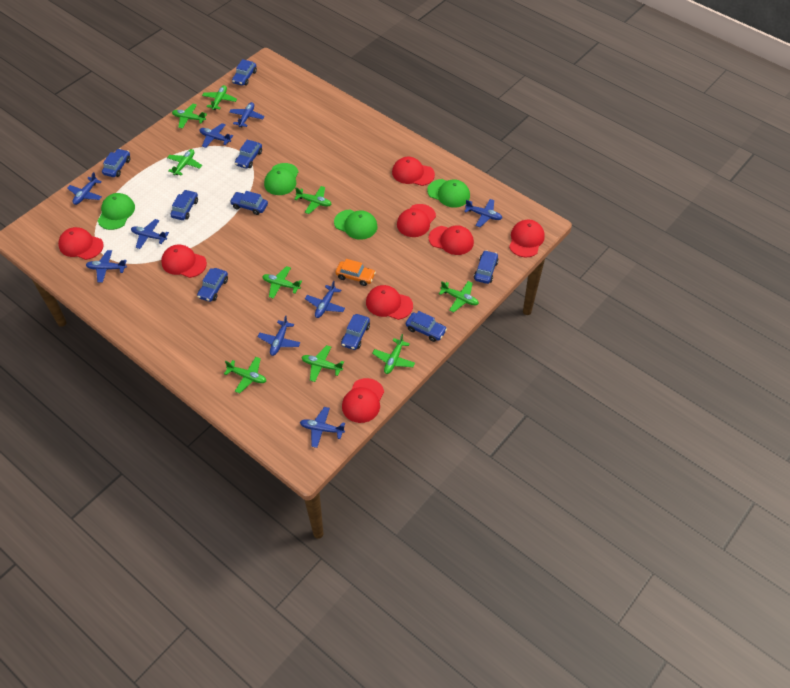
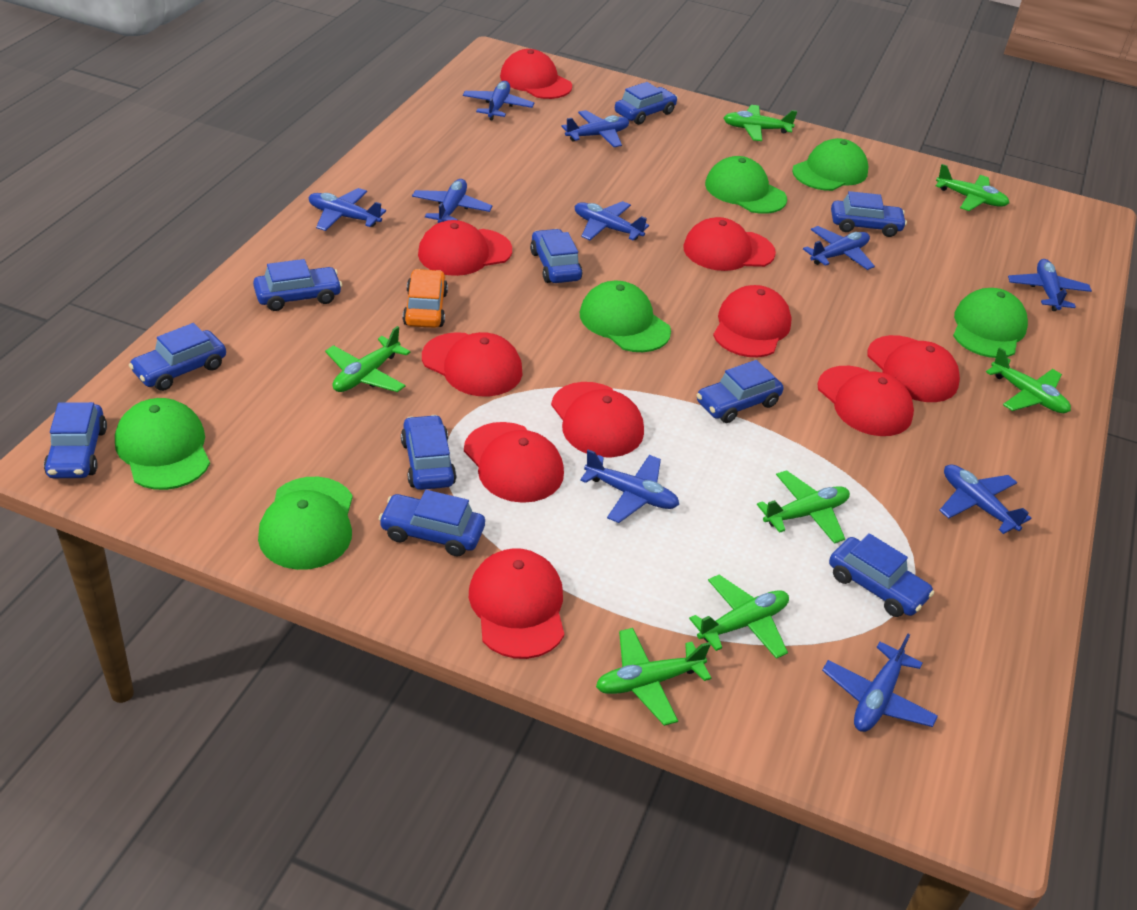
blue car: [102,149,130,177] [170,190,198,220] [197,268,228,302] [230,191,268,215] [232,59,257,86] [235,140,262,169] [341,314,370,350] [406,311,447,342] [474,250,499,284] = 9 -> [44,402,107,478] [129,323,226,391] [253,259,342,311] [379,490,485,556] [401,415,457,490] [530,229,582,283] [615,82,678,125] [697,360,783,423] [829,533,934,617] [831,191,907,237] = 10
blue plane: [67,172,102,205] [86,250,127,283] [131,219,169,249] [199,123,233,148] [229,102,264,127] [258,315,300,356] [300,407,345,448] [305,281,345,318] [464,199,502,227] = 9 -> [308,188,386,231] [412,179,493,223] [463,81,534,120] [561,110,629,147] [575,201,649,240] [580,449,679,523] [803,226,875,270] [822,634,938,732] [939,464,1031,534] [1008,259,1092,311] = 10
green cap: [98,193,135,230] [264,163,299,195] [334,210,378,240] [427,179,470,208] = 4 -> [115,398,210,490] [258,477,353,570] [580,281,671,352] [705,156,787,214] [792,138,868,191] [953,288,1028,358] = 6
green plane: [167,149,202,176] [172,104,207,129] [202,85,237,110] [224,357,266,393] [262,266,302,299] [294,186,332,214] [301,345,344,382] [372,334,415,374] [439,281,479,312] = 9 -> [325,326,410,392] [596,628,711,726] [689,575,789,659] [724,105,797,141] [757,470,850,544] [936,164,1009,211] [986,347,1071,413] = 7
red cap: [58,227,104,260] [161,245,207,278] [342,378,384,423] [366,285,413,320] [392,157,435,186] [397,204,436,237] [429,225,474,255] [509,219,545,257] = 8 -> [418,220,512,276] [422,332,522,397] [464,422,564,503] [469,548,564,659] [500,49,572,99] [551,382,644,458] [683,217,776,271] [713,285,792,357] [817,366,914,436] [868,335,960,402] = 10

